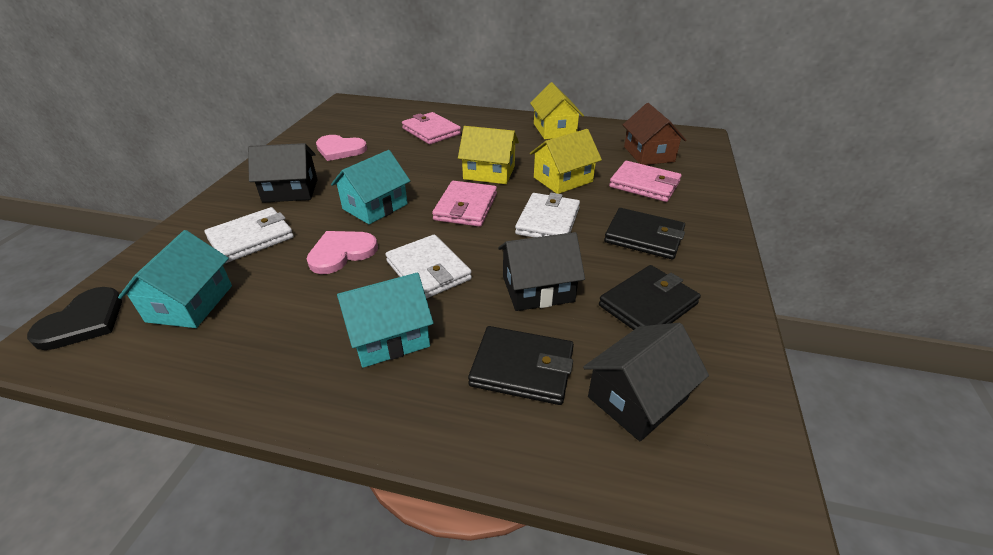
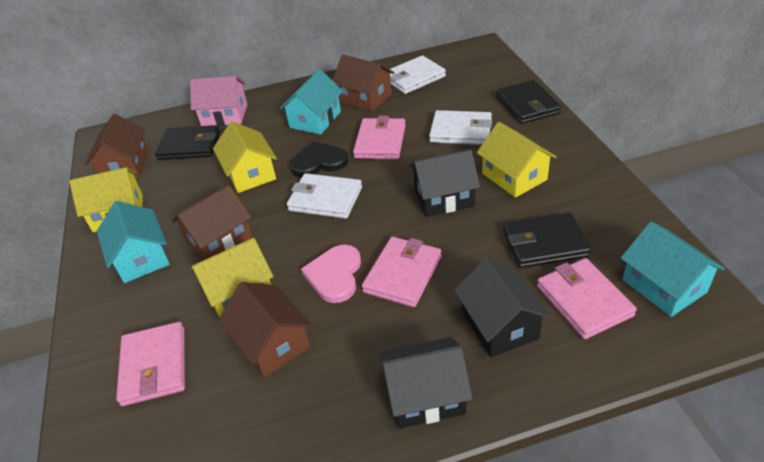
brown house: [623,103,686,165] = 1 -> [85,114,149,178] [172,185,253,260] [219,282,312,378] [332,54,395,112] = 4
pink heart: [306,231,378,274] [316,135,367,161] = 2 -> [301,245,361,303] = 1
pink house: none = 0 -> [190,76,248,126] = 1
pink wallet: [402,112,461,144] [432,181,497,227] [609,161,681,202] = 3 -> [116,322,185,406] [353,116,406,159] [362,237,442,307] [537,258,637,339] = 4
yellow house: [458,126,519,184] [530,82,584,139] [530,129,602,194] = 3 -> [69,167,143,232] [191,238,274,317] [213,121,277,193] [477,122,556,198] = 4

